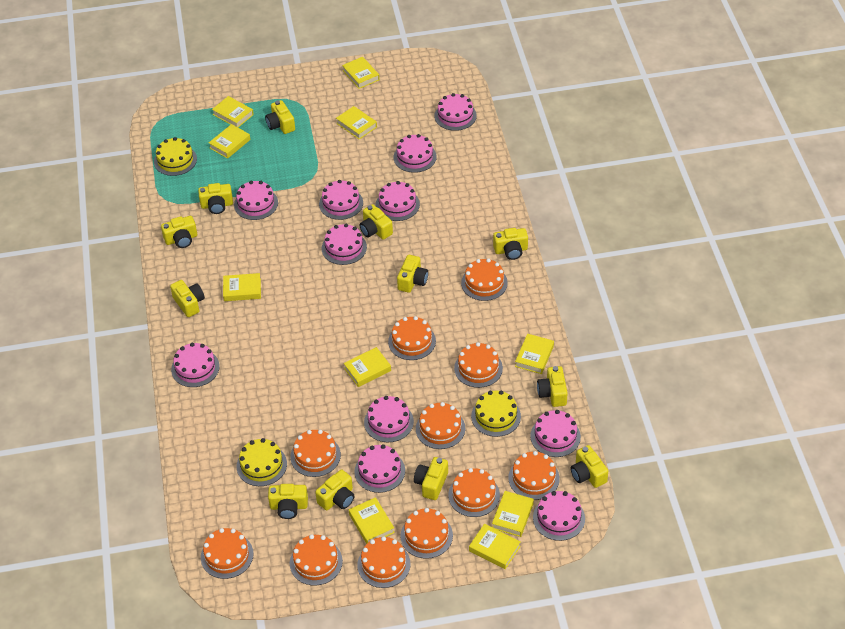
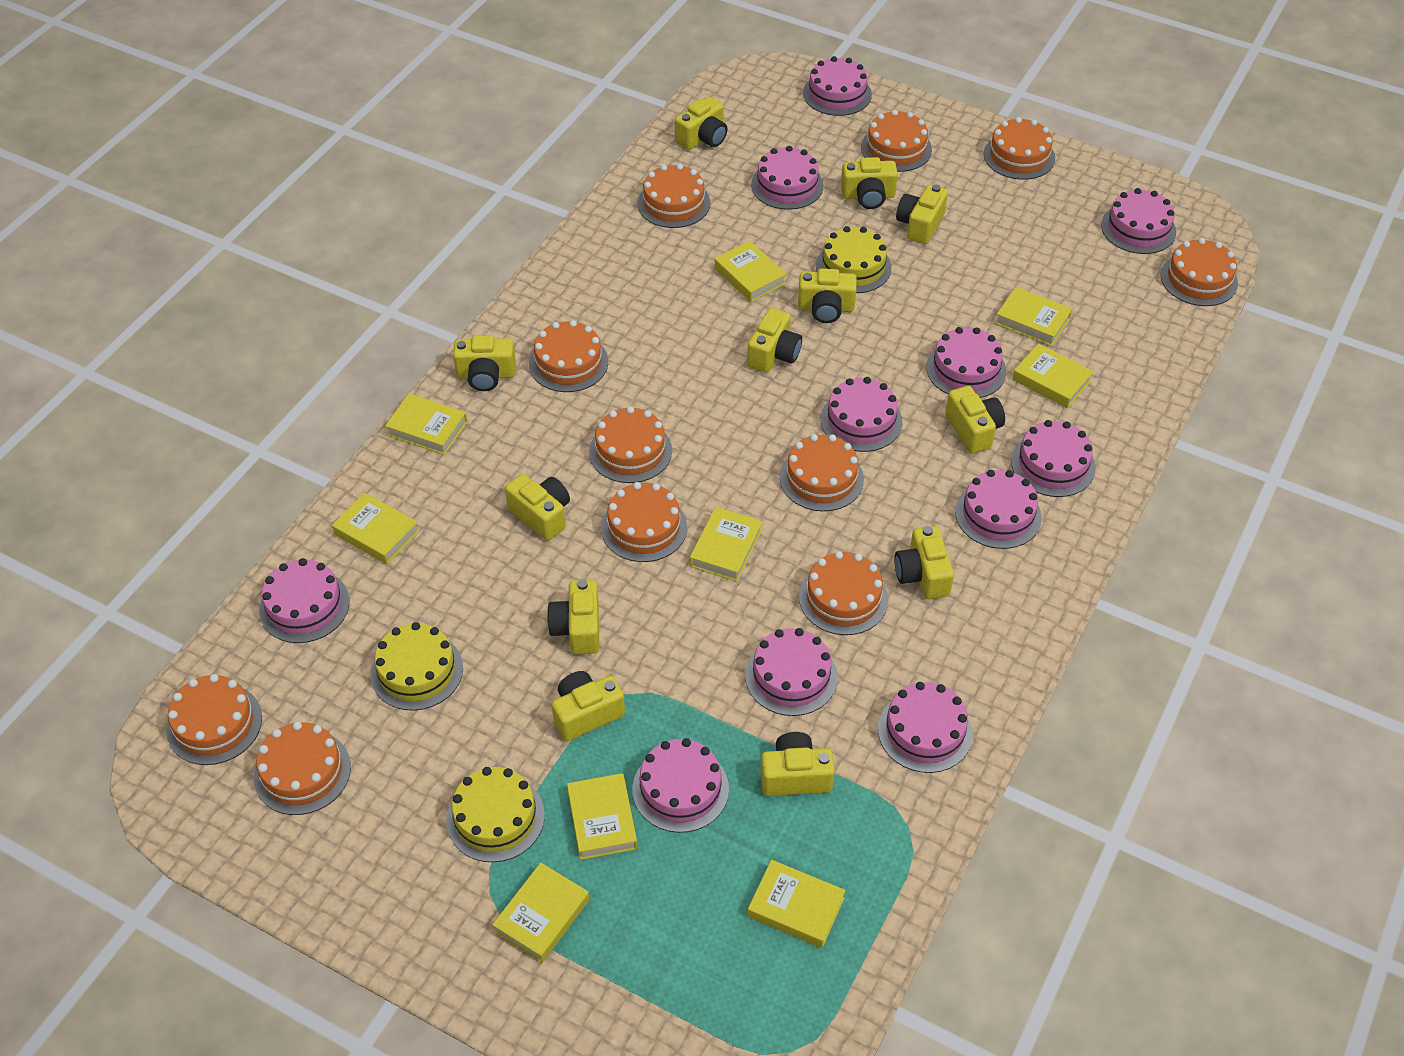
yellow book: [209,124,250,159] [212,96,254,127] [223,273,261,301] [336,106,377,139] [342,57,380,89] [344,347,391,387] [349,497,395,544] [469,524,521,569] [492,491,534,537] [515,334,554,374] = 10 -> [332,493,419,564] [385,393,467,455] [492,863,589,963] [567,773,638,860] [690,507,762,582] [715,241,787,302] [748,860,846,948] [995,287,1072,346] [1012,343,1094,408] = 9

